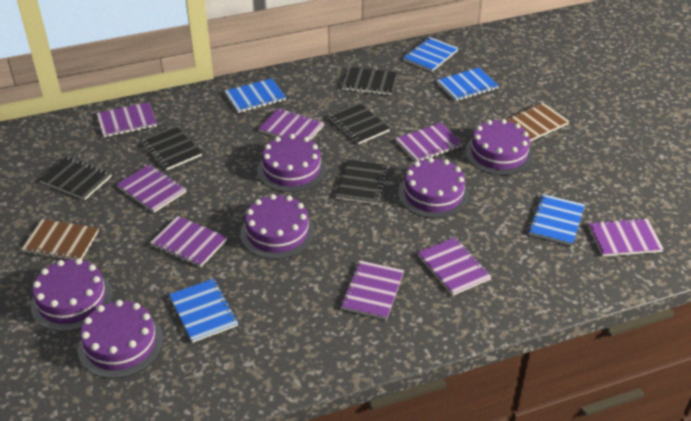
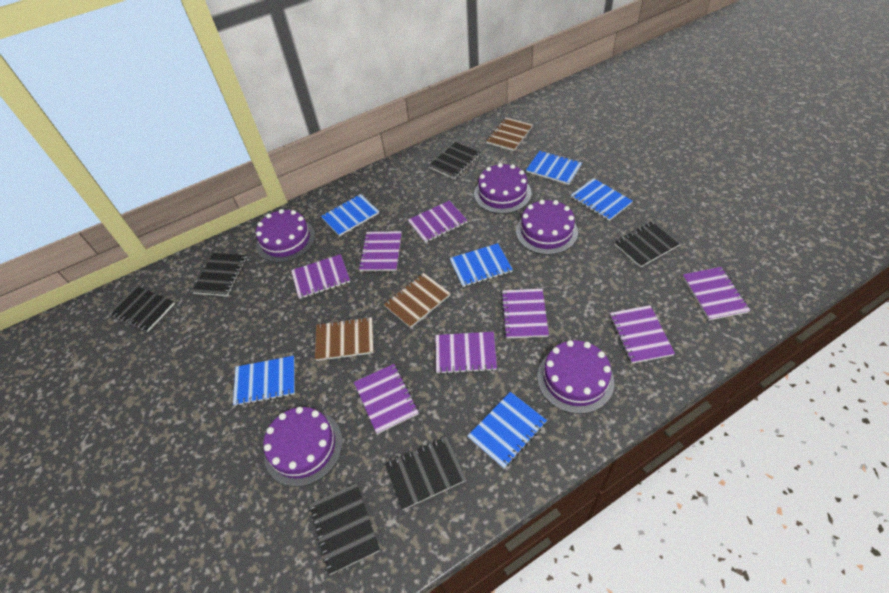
black notebook: [39,157,112,200] [141,126,202,170] [328,102,390,145] [335,160,388,205] [341,67,397,95] = 5 -> [108,286,175,332] [192,253,247,296] [309,483,380,575] [385,436,467,510] [428,142,481,179] [614,221,682,268] = 6
blue notebook: [169,279,238,343] [225,78,286,113] [403,37,459,72] [436,68,499,102] [528,194,585,246] = 5 -> [233,356,295,406] [321,194,379,236] [449,243,513,287] [468,392,547,469] [526,151,582,185] [571,178,633,221] = 6
brown notebook: [21,219,99,260] [505,103,570,141] = 2 -> [315,317,374,361] [384,273,451,328] [486,117,533,151] = 3
purple cake: [31,258,113,331] [78,300,163,378] [240,194,315,259] [257,134,326,192] [398,157,469,218] [465,119,533,175] = 6 -> [256,209,315,263] [263,407,343,487] [474,163,532,214] [516,200,578,255] [537,340,614,414] = 5

